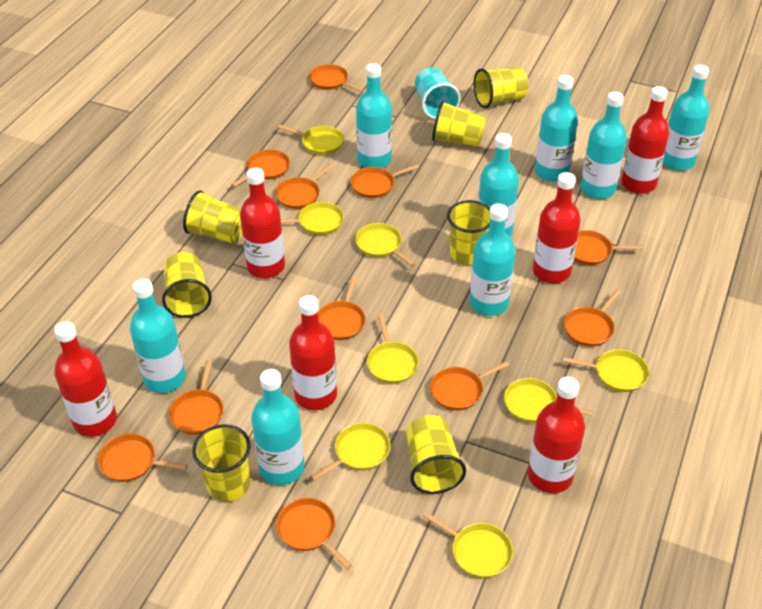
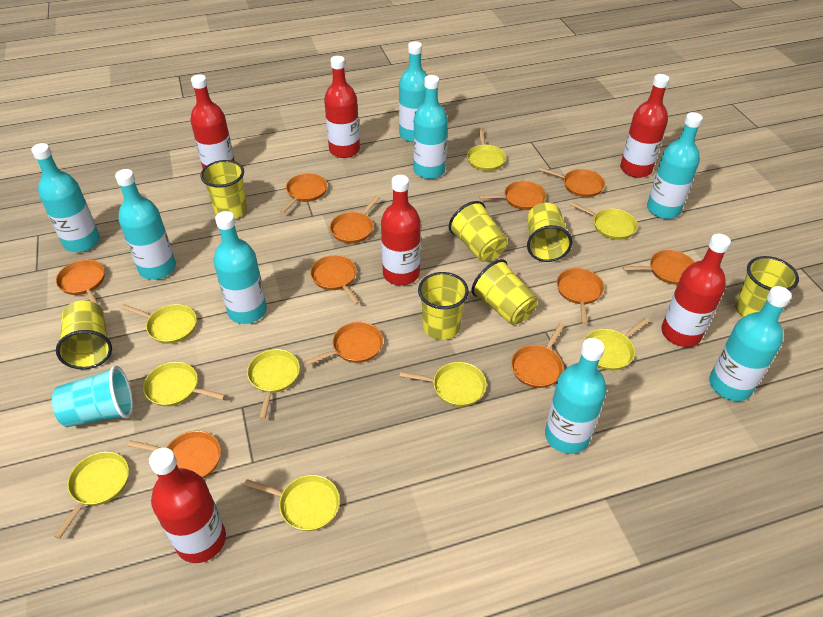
yellow pan: [278,125,344,155] [281,202,344,235] [310,423,390,481] [355,223,416,266] [367,315,419,384] [423,512,513,578] [504,378,593,423] [562,349,649,392] = 8 -> [54,451,129,539] [121,304,197,344] [143,362,226,407] [244,475,340,531] [247,349,300,419] [399,362,487,407] [467,128,506,171] [570,202,638,240] [584,317,650,371] = 9

